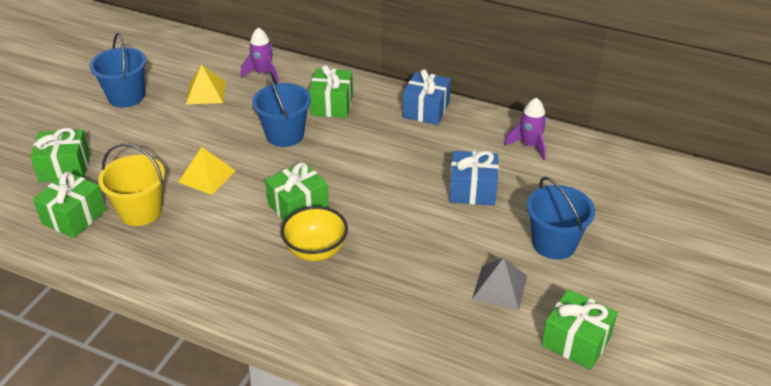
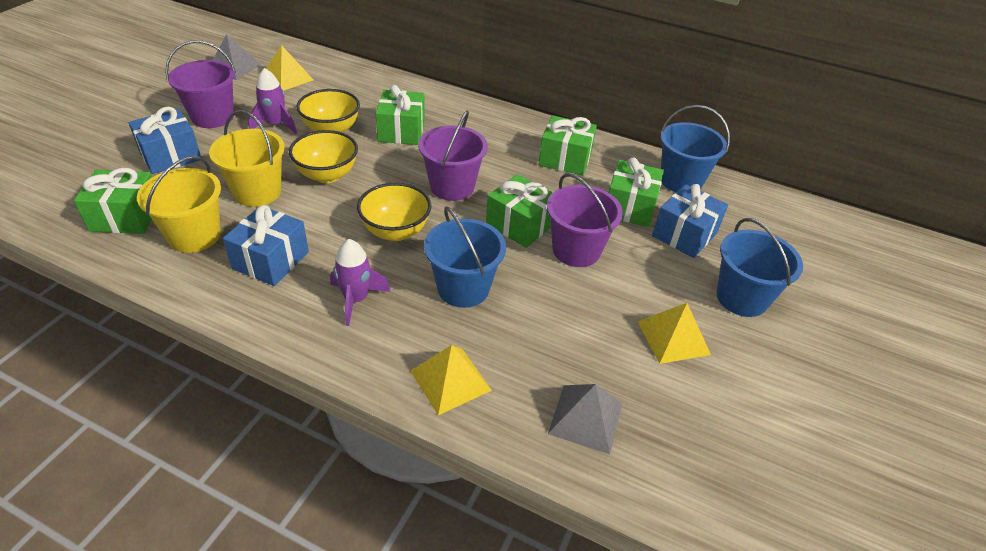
blue gift: [403,69,451,125] [449,151,499,206] = 2 -> [129,107,201,174] [223,205,309,286] [652,184,728,258] = 3
grey pyramid: [472,257,527,310] = 1 -> [213,34,261,80] [548,384,622,454] = 2
purple bucket: none = 0 -> [165,40,236,128] [418,110,488,201] [547,173,623,267] = 3
yellow bowl: [281,206,348,261] = 1 -> [289,130,358,183] [296,89,360,133] [357,183,432,241] = 3
yellow bucket: [98,143,165,226] = 1 -> [137,156,221,253] [209,110,285,207] = 2
yellow pyramid: [178,147,236,195] [186,64,226,104] = 2 -> [266,45,313,91] [411,345,492,415] [637,303,711,364] = 3

